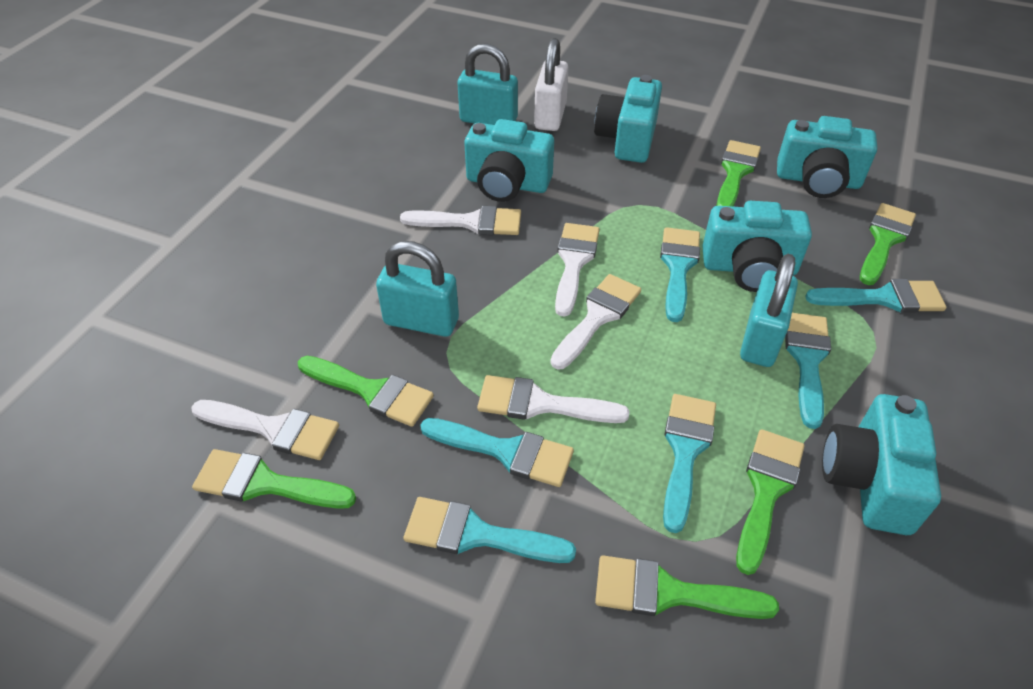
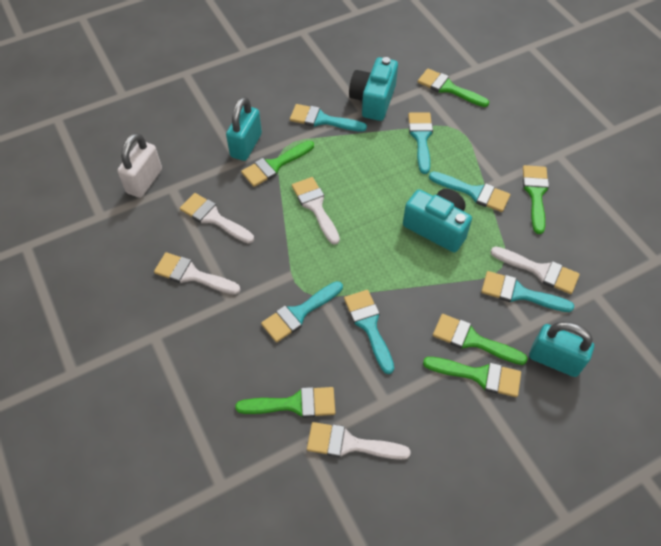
turquoise camera: [464,119,554,202] [594,75,662,163] [702,201,812,292] [777,116,877,198] [822,394,941,535] = 5 -> [349,57,398,121] [403,189,472,252] = 2
turquoise padlock: [376,241,459,337] [457,43,518,125] [740,254,798,367] = 3 -> [226,97,262,161] [529,321,594,377] = 2

